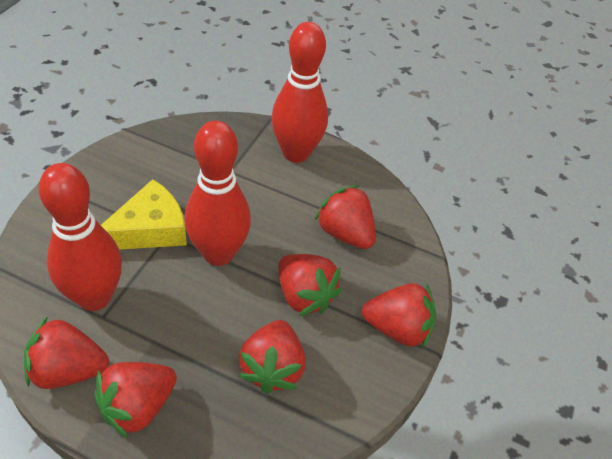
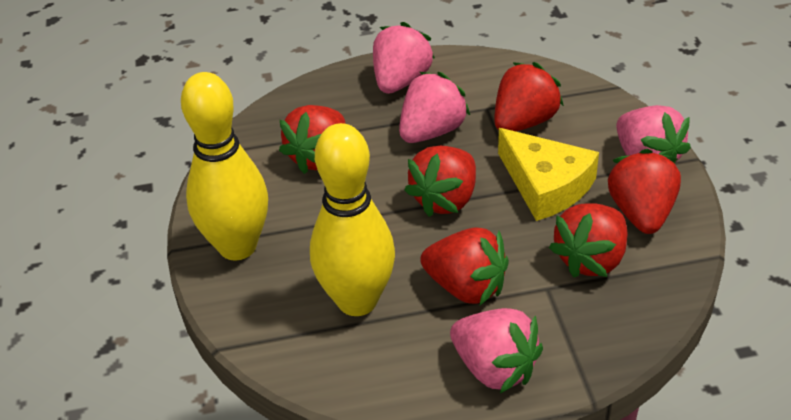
pink strawberry: none = 0 -> [373,22,435,94] [399,72,470,143] [450,308,543,394] [616,105,691,164] = 4
red bowling pin: [39,163,122,311] [184,121,251,266] [271,22,328,163] = 3 -> none = 0
yellow bowling pin: none = 0 -> [181,72,268,260] [310,123,395,316] = 2

